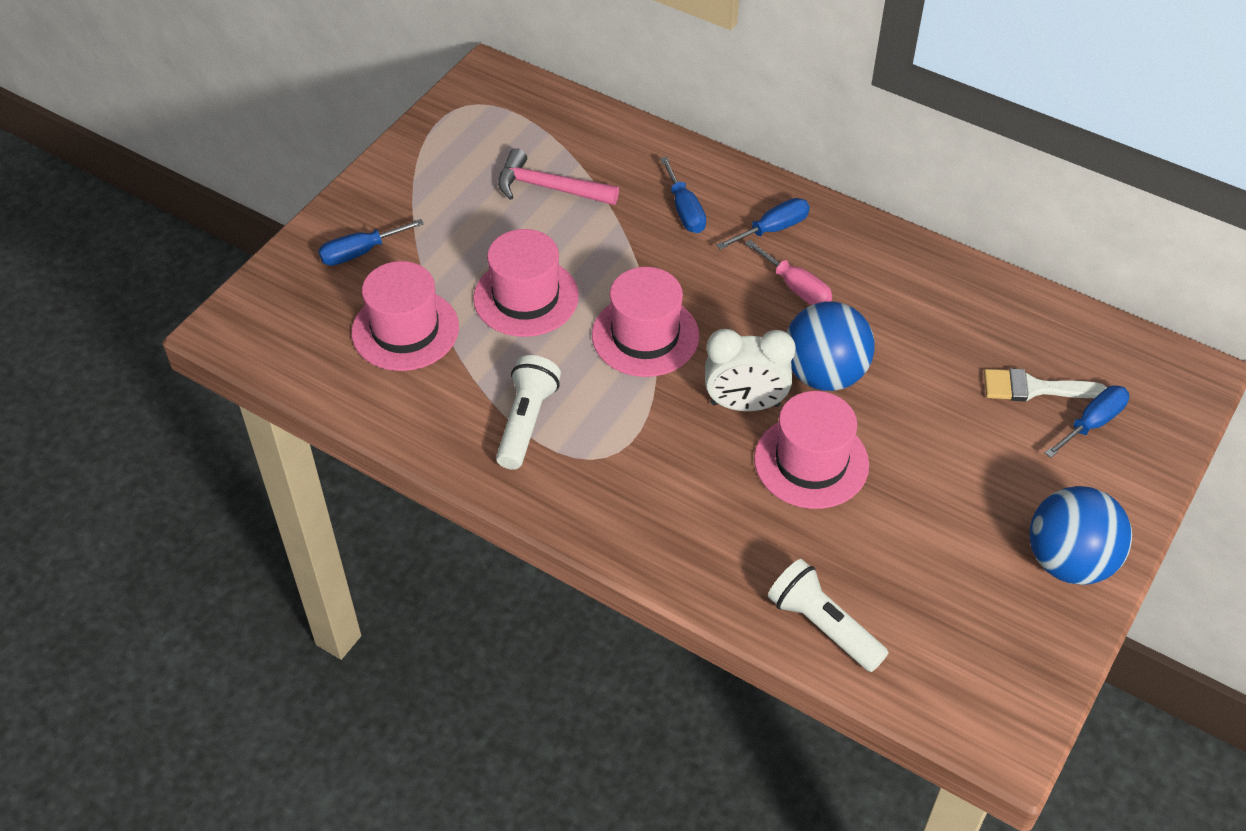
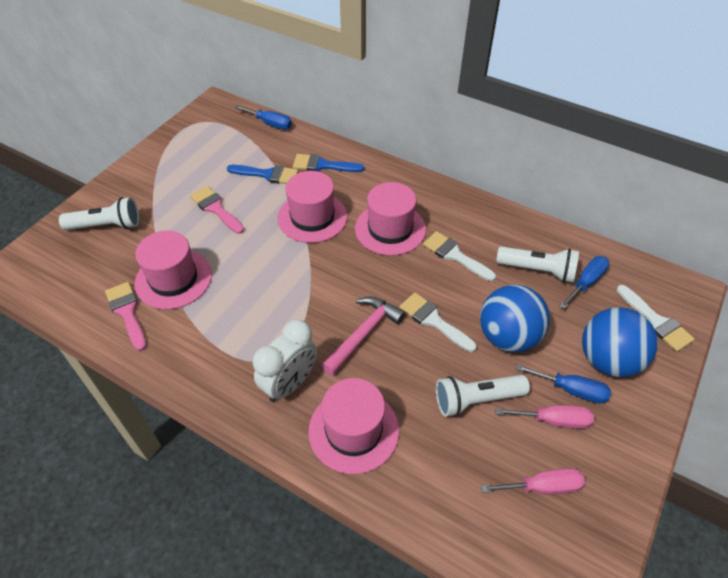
blue brush: none = 0 -> [227,165,298,184] [293,154,364,172] = 2
blue screwdriver: [318,219,424,266] [660,157,706,233] [716,198,810,250] [1045,385,1130,458] = 4 -> [234,105,292,130] [516,364,611,404] [560,256,610,309] = 3
pink brush: none = 0 -> [105,282,147,351] [190,186,244,234] = 2
pink screwdriver: [745,240,832,305] = 1 -> [481,468,585,494] [495,405,594,429] = 2
white brush: [984,368,1107,401] = 1 -> [399,293,477,352] [423,231,496,281] [616,285,695,352] = 3
white flashlight: [496,355,561,470] [768,559,889,672] = 2 -> [59,197,139,230] [436,375,530,417] [496,246,579,283] = 3

